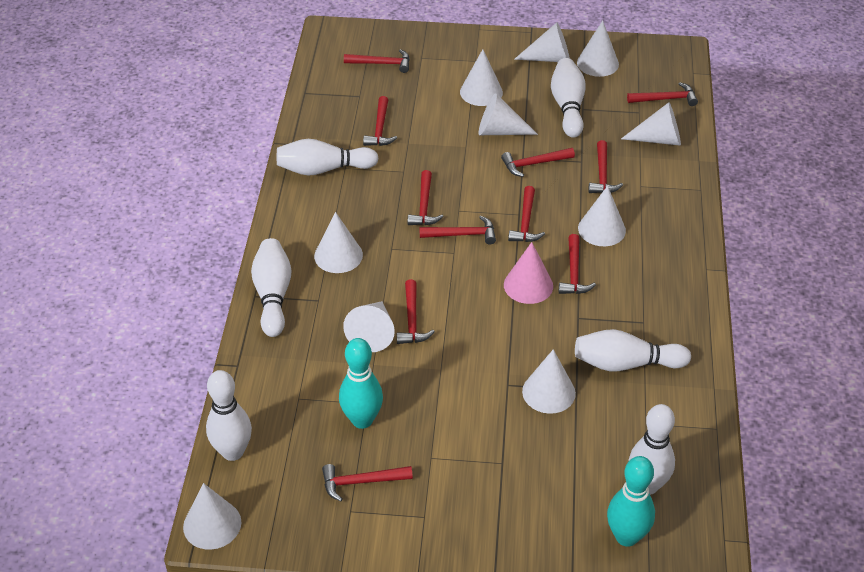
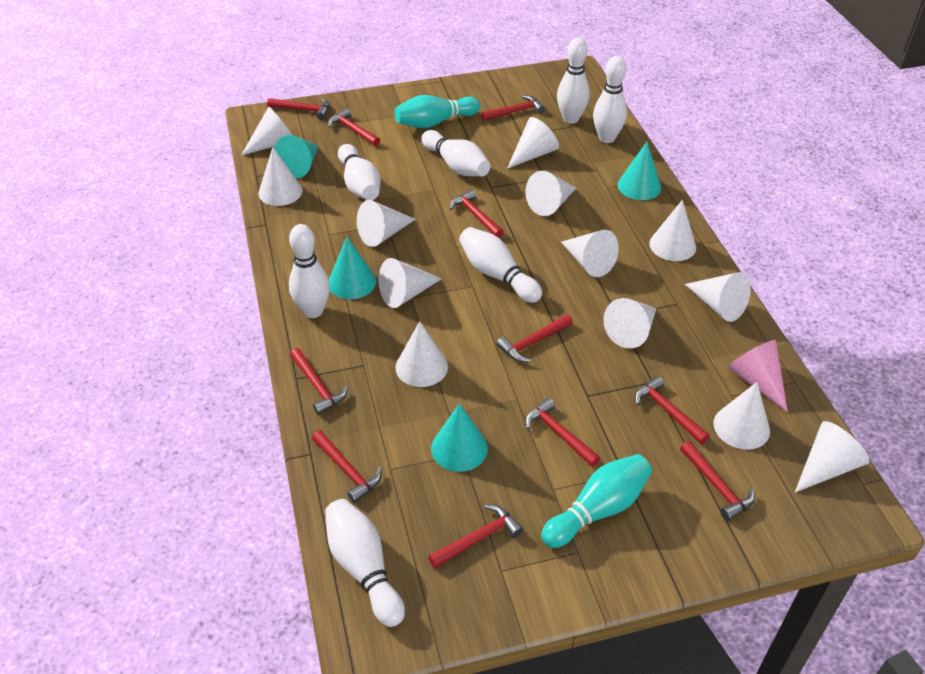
turquoise cone: none = 0 -> [274,135,319,178] [329,237,376,299] [431,403,488,472] [618,142,661,200] = 4
white bowling pin: [206,370,252,461] [251,238,291,337] [277,139,379,175] [551,58,586,138] [575,329,691,371] [629,404,675,495] = 6 -> [289,224,330,318] [325,499,405,627] [338,144,381,200] [421,130,490,176] [459,227,542,303] [557,37,590,124] [593,56,627,143] = 7
white cone: [183,483,241,550] [314,212,363,273] [343,301,395,352] [460,49,503,106] [479,93,538,135] [514,22,570,62] [522,349,576,414] [577,20,619,77] [578,186,626,246] [621,102,681,146] = 10 -> [241,107,292,156] [258,147,303,206] [357,200,416,247] [379,258,442,308] [396,321,448,387] [507,117,559,169] [525,171,576,216] [561,230,619,277] [603,298,657,349] [649,200,696,261] [685,272,751,322] [714,382,770,450] [795,421,870,493] = 13

